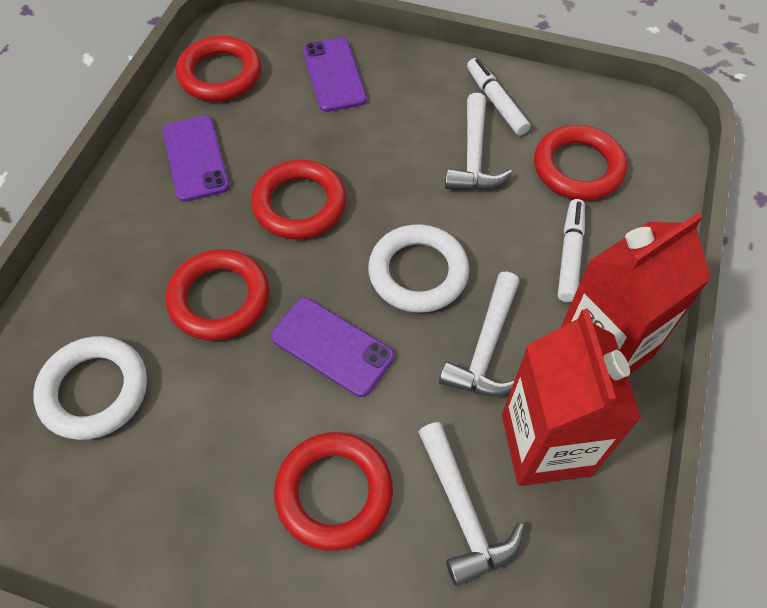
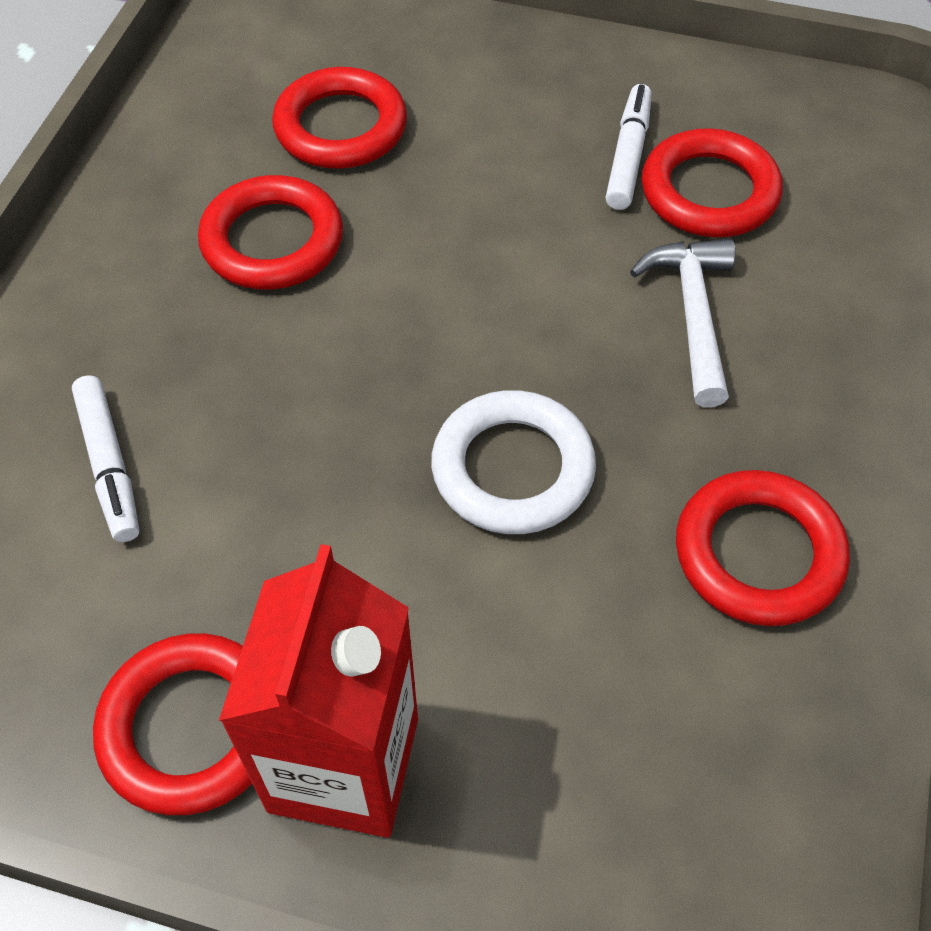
purple phone: [162,116,230,202] [271,298,394,397] [303,38,367,112] = 3 -> none = 0
red carton: [502,309,641,486] [561,213,711,374] = 2 -> [219,544,418,838] = 1
white hammer: [419,422,524,586] [439,272,520,396] [445,93,512,190] = 3 -> [630,239,735,407] = 1
white ring: [33,336,147,440] [368,224,469,313] = 2 -> [431,390,596,534] = 1

